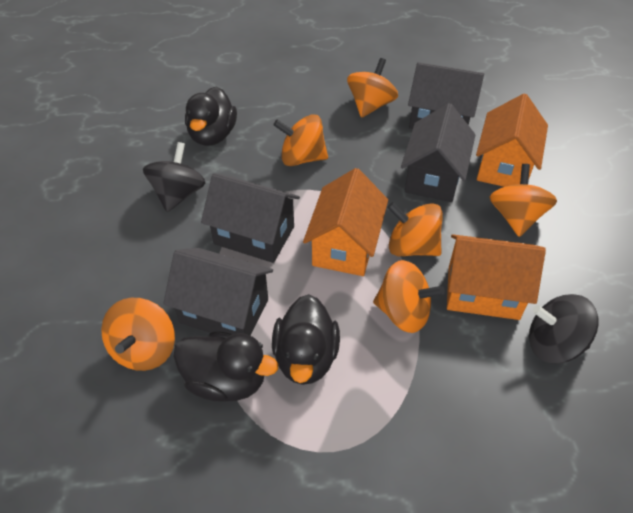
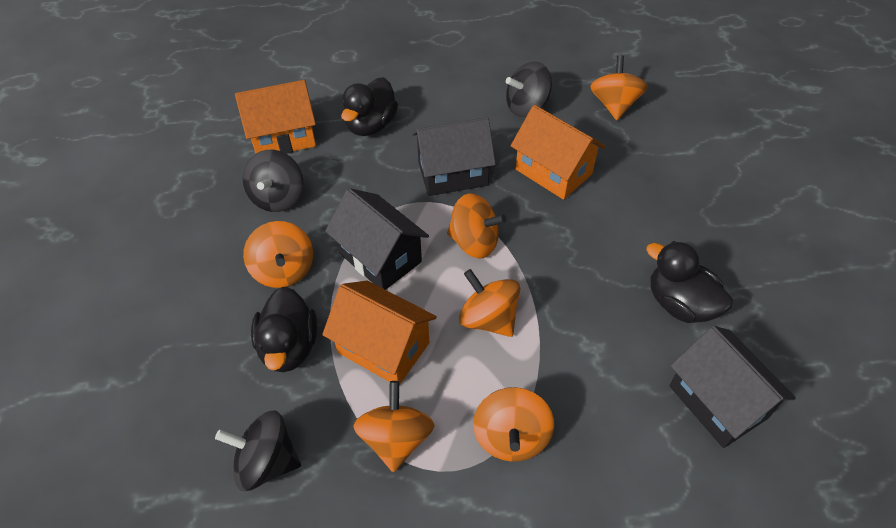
black house: [163,248,273,336] [201,173,300,263] [401,103,475,202] [408,62,484,129] = 4 -> [325,188,429,290] [412,117,496,196] [669,326,796,448] = 3
black spinning top: [143,142,205,212] [529,294,599,364] = 2 -> [215,410,301,491] [242,150,304,212] [506,62,552,117] = 3

